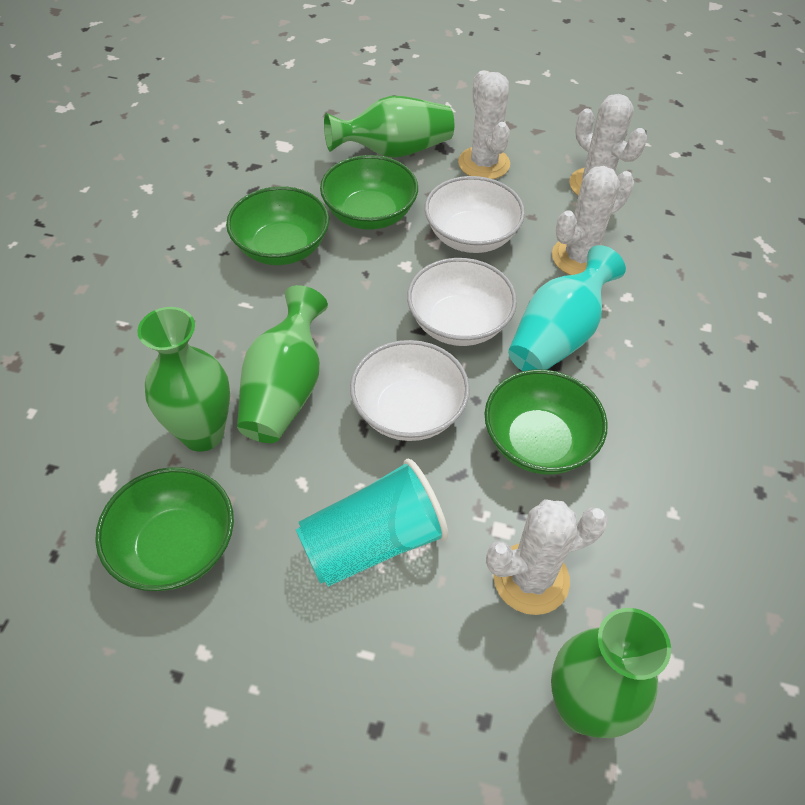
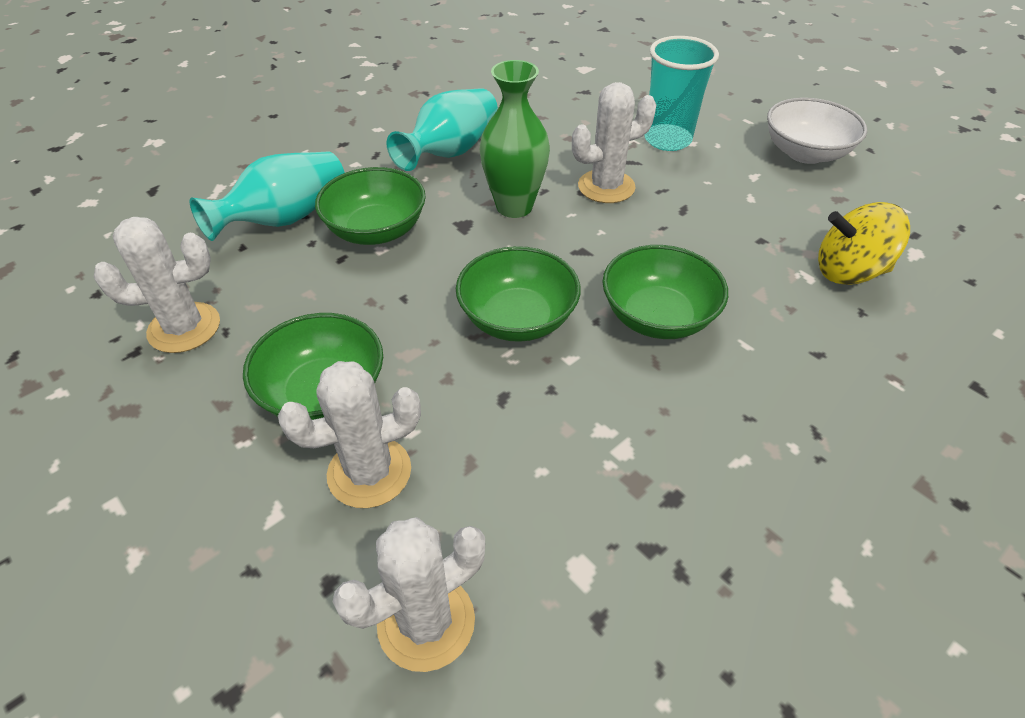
green vase: [137,307,230,452] [237,285,328,443] [324,96,454,158] [551,608,671,738] = 4 -> [480,60,550,218] = 1
turquoise vase: [508,245,626,371] = 1 -> [190,152,345,241] [386,88,498,171] = 2
white bowl: [350,340,470,441] [407,258,517,346] [425,176,525,253] = 3 -> [767,98,867,164] = 1
yellow spinning top: none = 0 -> [818,202,910,285] = 1

